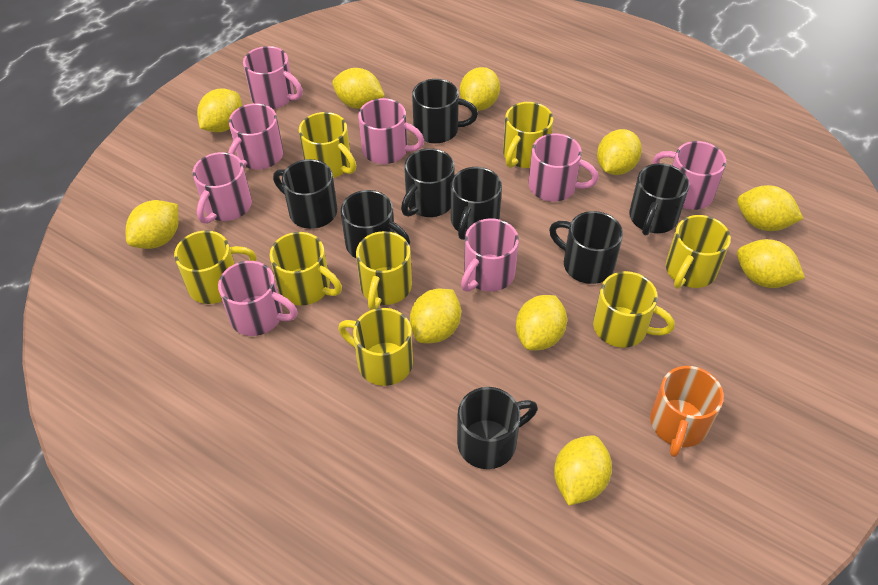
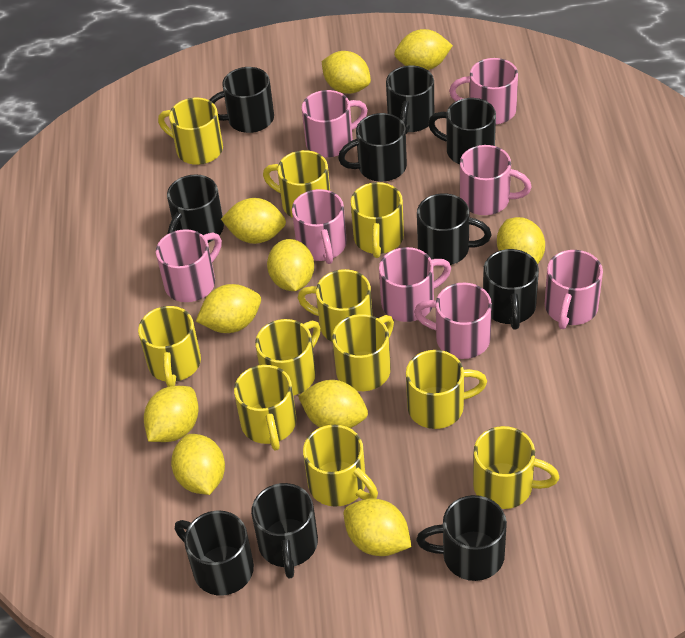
black mug: [273,159,337,229] [341,190,410,258] [401,148,455,217] [412,79,478,143] [451,167,502,240] [457,387,538,469] [549,211,623,284] [629,163,689,236] = 8 -> [167,174,224,243] [175,511,254,596] [210,67,274,133] [251,483,318,579] [338,113,407,182] [386,66,434,134] [416,495,507,581] [417,193,491,265] [428,98,496,164] [483,249,539,329] = 10
orange mug: [650,366,724,457] = 1 -> none = 0
yellow mug: [174,230,257,304] [270,232,342,305] [299,112,356,178] [338,308,413,386] [356,231,412,310] [503,102,553,168] [593,271,675,348] [666,215,731,289] = 8 -> [138,306,201,387] [158,98,223,165] [234,365,297,451] [255,319,321,396] [263,150,330,218] [298,269,373,342] [303,425,378,507] [332,314,394,391] [351,182,404,258] [406,350,487,429] [473,426,559,509] = 11

